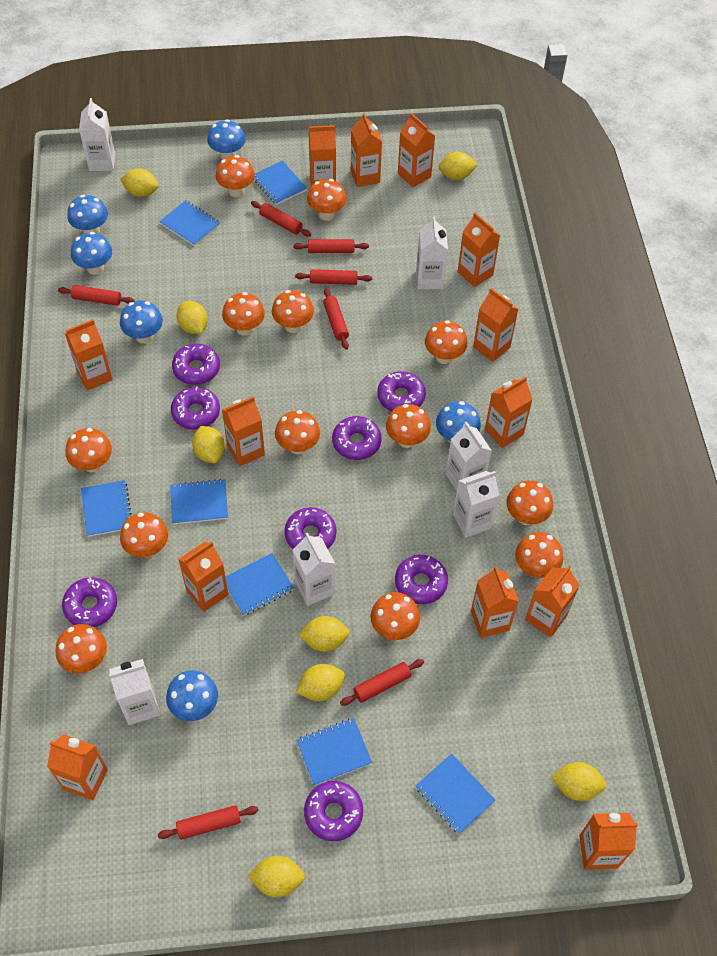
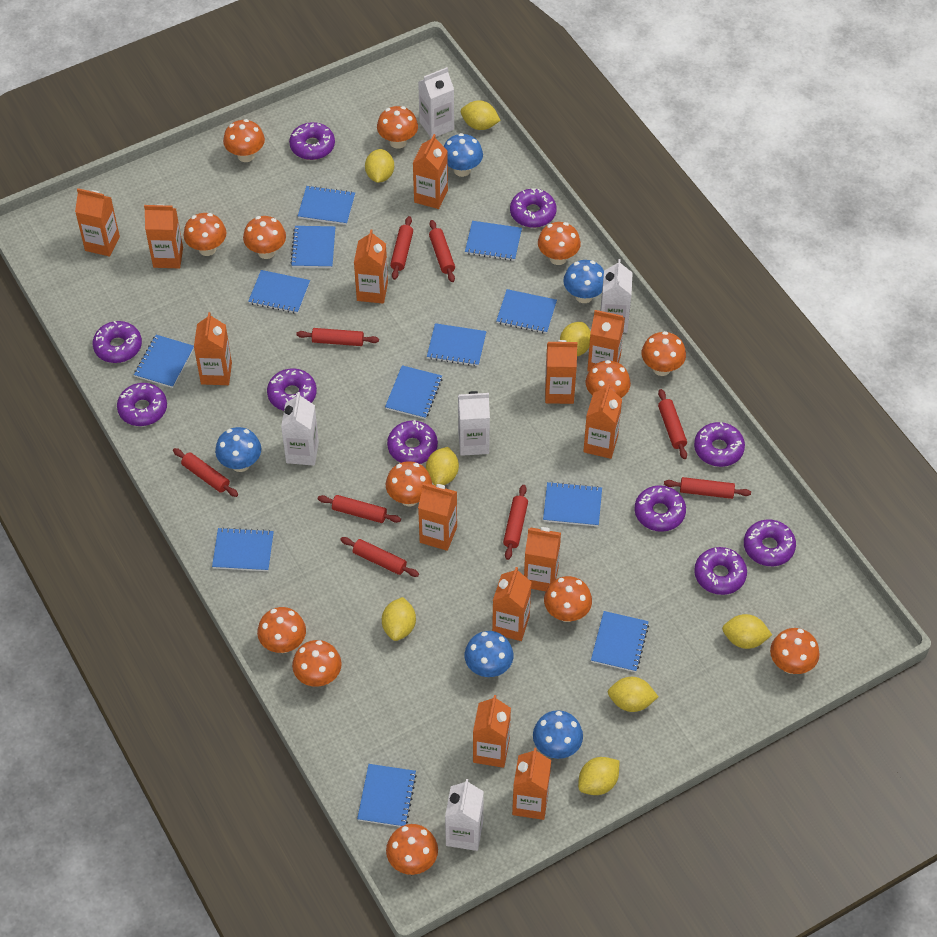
blue mushroom: [67,195,108,234] [71,232,112,275] [120,300,163,344] [166,670,218,721] [207,119,246,160] [436,401,481,443] = 6 -> [215,427,261,472] [444,133,483,177] [465,631,514,677] [533,710,583,759] [563,260,604,303] = 5
blue notebook: [81,480,132,537] [160,200,220,246] [170,479,228,524] [226,553,294,616] [254,161,307,205] [297,718,372,786] [416,753,495,834] = 7 -> [134,335,194,388] [212,527,274,571] [248,270,310,314] [290,226,335,268] [298,185,355,225] [357,764,417,827] [385,365,442,419] [427,323,486,366] [465,221,522,261] [496,289,557,334] [543,482,602,527] [591,611,649,672] = 12
purple donut: [62,577,117,627] [171,387,220,430] [172,344,220,385] [284,507,337,549] [304,781,363,841] [332,416,382,460] [377,371,426,411] [395,555,448,604] = 8 -> [93,321,142,363] [117,383,167,426] [267,368,317,411] [289,122,335,160] [387,420,438,464] [510,189,556,228] [635,485,686,532] [694,422,745,467] [694,547,747,595] [744,519,796,566] = 10
red rolling pin: [58,285,135,306] [158,805,259,840] [251,201,311,237] [293,239,369,253] [295,269,372,285] [323,288,349,350] [340,659,424,706] = 7 -> [173,448,238,497] [296,328,379,346] [318,495,401,523] [340,537,419,577] [390,216,413,280] [429,220,455,282] [503,485,528,560] [658,389,687,459] [664,477,751,499] = 9
white carton: [79,98,115,171] [109,659,160,725] [293,533,335,606] [416,217,448,289] [446,422,492,491] [453,471,500,538] = 6 -> [281,392,319,466] [418,67,454,139] [445,779,484,851] [458,391,490,456] [601,259,633,333] = 5

